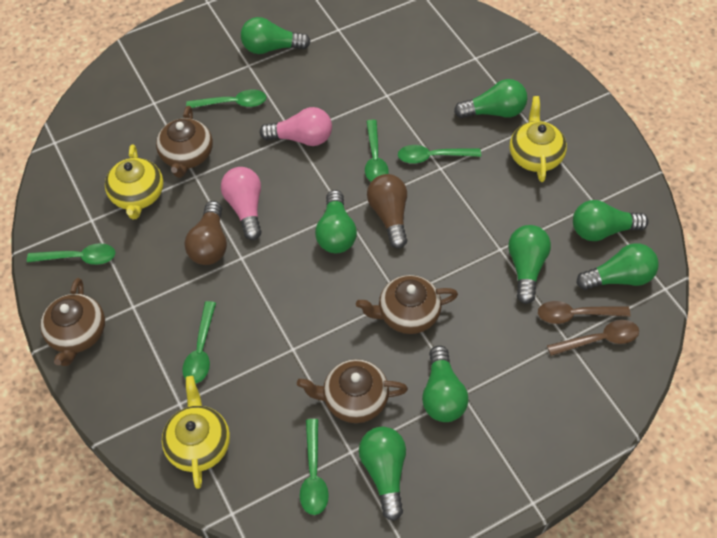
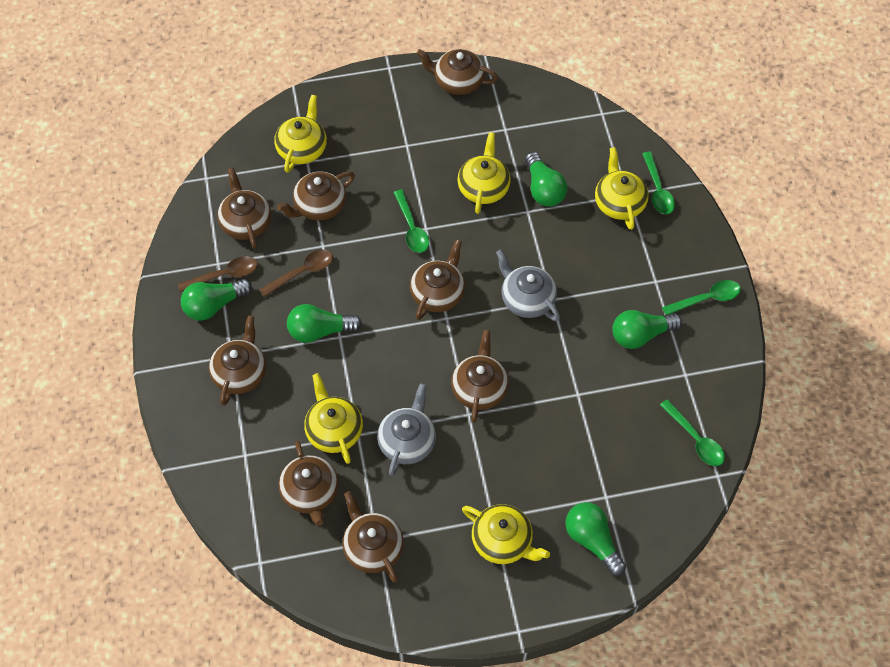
brown light bulb: [185,201,227,265] [367,174,407,249] = 2 -> none = 0
brown teapot: [40,278,105,366] [156,106,213,178] [297,359,408,423] [356,275,458,334] = 4 -> [209,315,266,406] [217,168,272,249] [277,171,355,221] [279,441,339,526] [342,491,404,583] [410,239,465,320] [416,49,498,95] [451,330,509,423] = 8
green light bulb: [241,17,311,54] [315,190,357,253] [359,427,406,521] [422,346,468,422] [454,79,527,118] [508,225,551,304] [573,200,649,241] [576,243,659,290] = 8 -> [181,279,252,321] [287,304,362,343] [525,152,568,207] [566,502,626,576] [612,310,682,349] = 5
green spoon: [27,243,115,265] [182,301,216,384] [186,90,267,108] [300,419,329,515] [365,120,389,182] [398,145,481,164] = 6 -> [393,189,429,253] [642,152,675,214] [660,399,725,466] [662,280,741,315] = 4
grey teapot: none = 0 -> [377,384,436,476] [496,249,560,321] = 2
pink light bulb: [221,167,262,240] [259,107,332,146] = 2 -> none = 0
yellow teapot: [105,144,163,219] [162,376,230,489] [510,96,567,182] = 3 -> [274,95,327,173] [304,373,363,464] [457,132,511,214] [462,504,550,564] [595,147,649,230] = 5

